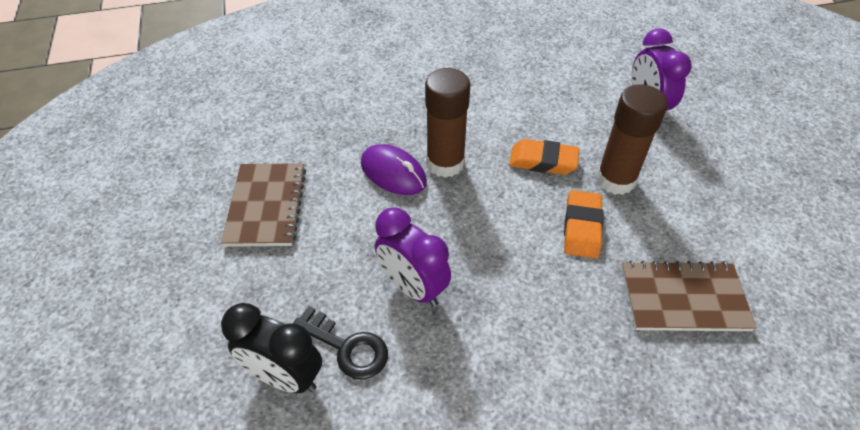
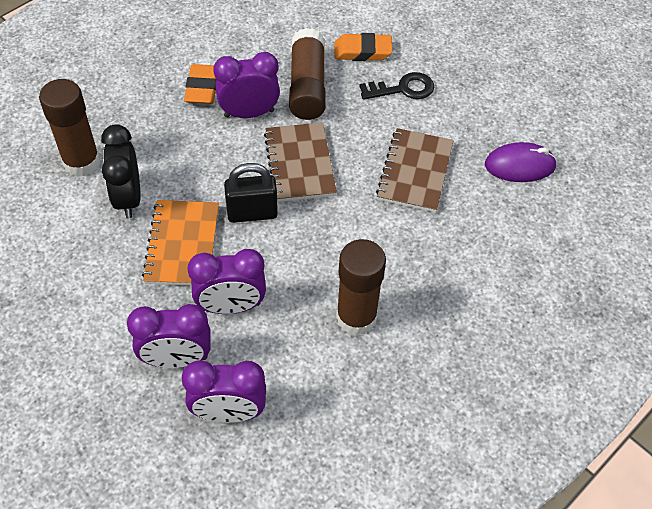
black padlock: none = 0 -> [224,163,278,223] = 1
brown glue stick: [425,68,470,178] [596,84,668,195] = 2 -> [39,79,100,177] [289,28,326,120] [336,239,386,336] = 3
orange notebook: none = 0 -> [142,200,219,286] = 1
purple clock: [375,208,451,307] [632,29,692,111] = 2 -> [127,304,211,368] [182,360,266,423] [187,249,266,314] [213,52,280,118] = 4

